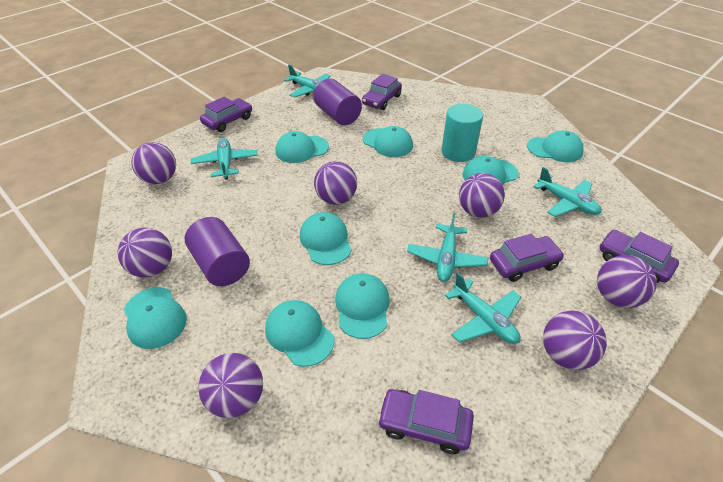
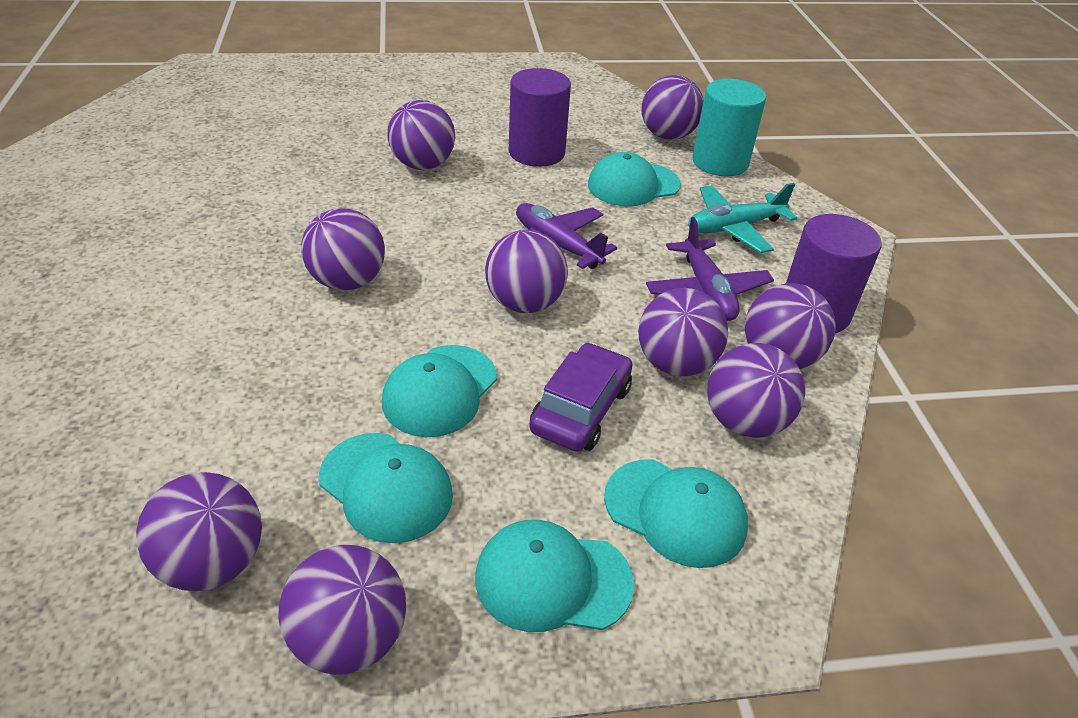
purple ball: [118,228,172,278] [131,142,176,184] [199,353,263,418] [314,161,357,205] [459,173,505,218] [543,310,607,370] [597,255,657,308] = 7 -> [136,472,262,591] [278,545,406,675] [301,208,385,291] [387,100,455,170] [485,230,568,313] [638,288,728,376] [642,75,704,140] [707,343,805,438] [745,283,836,369] = 9
purple car: [200,97,252,132] [362,74,402,110] [377,389,474,454] [490,234,564,282] [599,230,679,283] = 5 -> [529,343,632,452] = 1
purple plane: none = 0 -> [516,203,617,269] [646,217,774,321] = 2
turquoise cap: [124,287,187,349] [265,300,334,367] [275,131,329,163] [300,212,352,265] [335,273,390,339] [363,126,413,157] [463,156,518,186] [527,131,584,162] = 8 -> [319,433,453,543] [382,345,497,437] [475,520,634,632] [588,152,681,206] [604,459,748,568] = 5
turquoise plane: [191,138,258,180] [284,65,331,98] [407,212,488,282] [445,273,521,344] [533,167,602,217] = 5 -> [688,183,797,253] = 1

